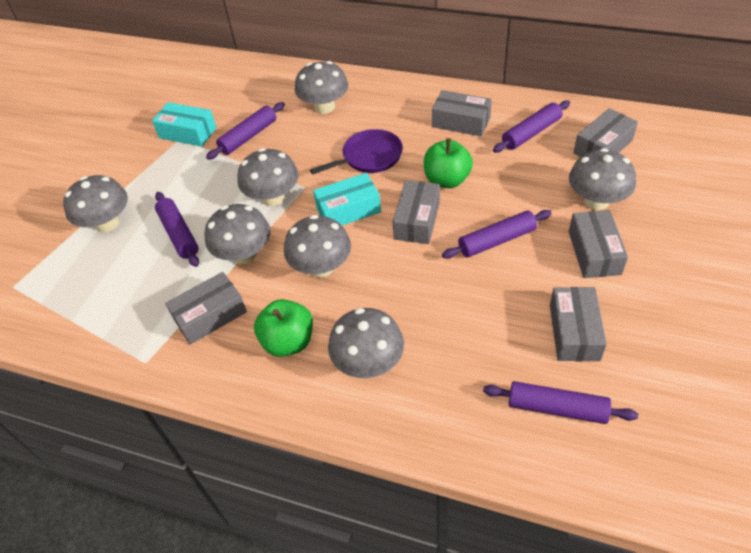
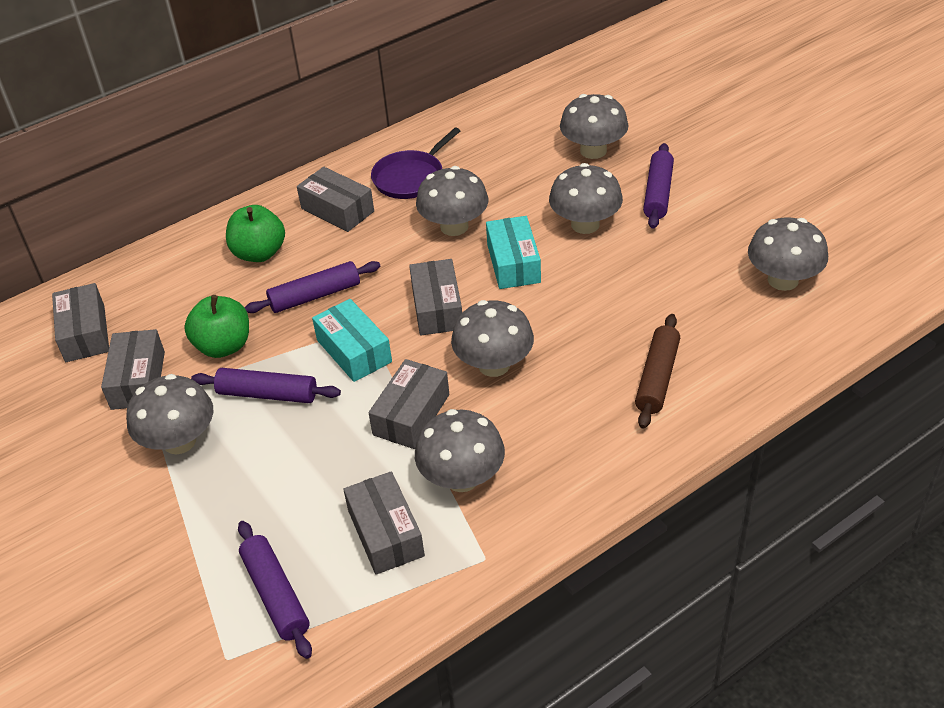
brown rolling pin: none = 0 -> [635,314,680,429] = 1
purple rolling pin: [155,192,199,267] [206,102,285,160] [442,210,552,259] [483,381,638,424] [493,100,570,153] = 5 -> [191,368,341,403] [238,521,312,659] [245,261,380,313] [643,143,674,229] = 4

